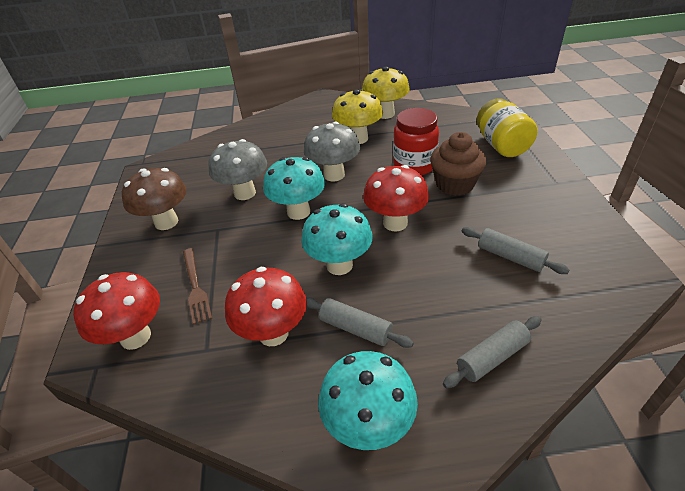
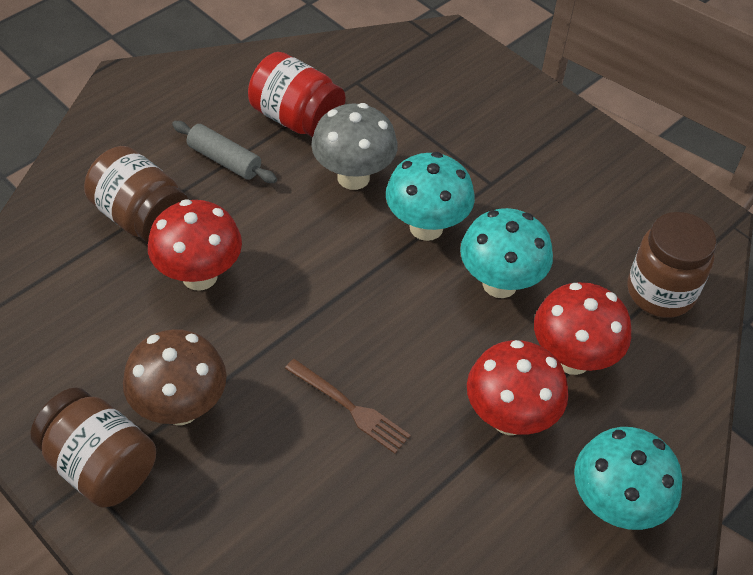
brown cupcake: [430,132,486,196] = 1 -> none = 0
brown jar: none = 0 -> [30,387,156,508] [84,146,188,243] [627,212,717,318] = 3
grey mushroom: [208,139,267,200] [304,122,360,181] = 2 -> [311,103,398,190] = 1
grey rolling pin: [306,298,414,348] [443,316,542,388] [462,227,569,274] = 3 -> [172,121,277,183] = 1
yellow jar: [477,98,538,157] = 1 -> none = 0
yellow mushroom: [332,89,383,144] [362,67,410,119] = 2 -> none = 0

